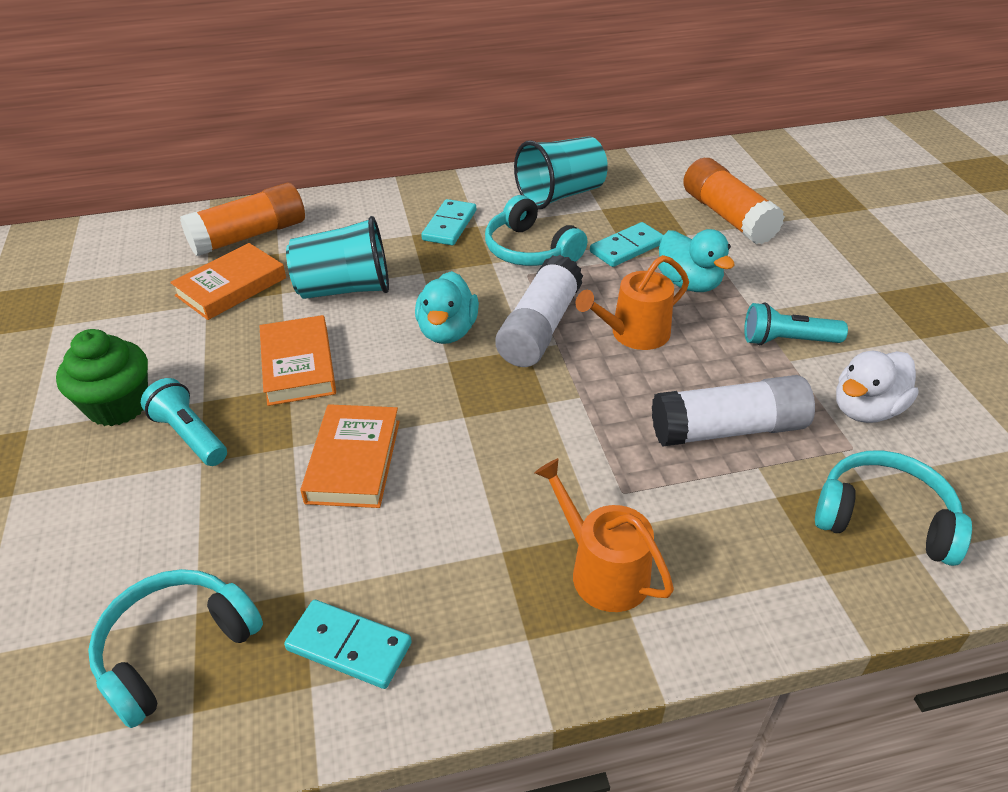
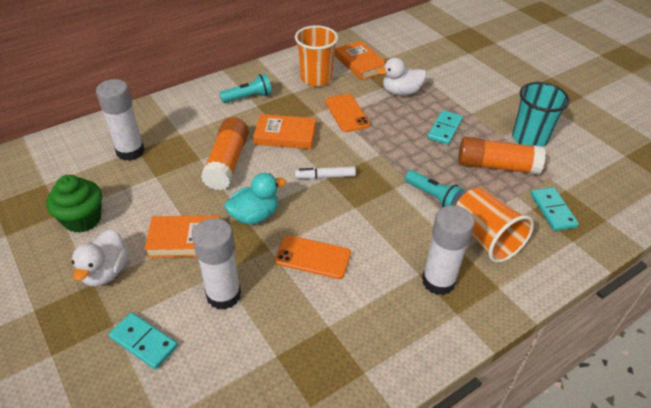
orange cup: none = 0 -> [295,25,338,86] [456,187,534,263] = 2
orange phone: none = 0 -> [275,235,351,279] [325,94,370,132] = 2
orange watering can: [534,458,674,612] [575,255,689,350] = 2 -> none = 0
turquoise cup: [286,216,389,299] [514,136,608,210] = 2 -> [512,82,570,147] = 1
turquoise duck: [415,271,479,344] [658,229,735,292] = 2 -> [224,173,286,224] = 1
turquoise headphones: [88,569,263,728] [485,195,587,266] [815,450,972,566] = 3 -> none = 0
white duck: [836,351,919,423] = 1 -> [72,229,128,287] [377,57,427,96] = 2
white glue stick: [495,255,583,367] [652,375,815,447] = 2 -> [96,79,145,161] [192,218,241,310] [422,205,475,295] = 3
white marker: none = 0 -> [295,166,356,179] = 1

